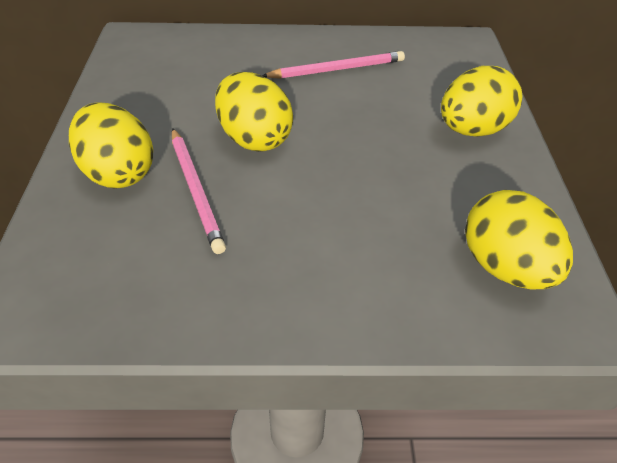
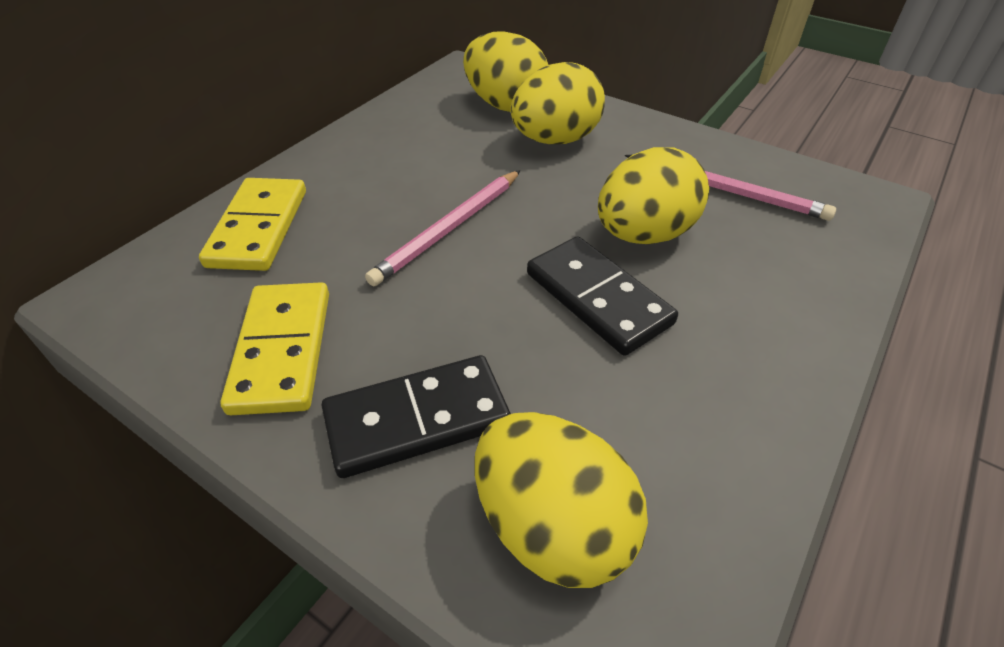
black domino: none = 0 -> [321,355,511,478] [527,236,678,356] = 2
yellow domino: none = 0 -> [199,178,306,271] [221,282,329,415] = 2

